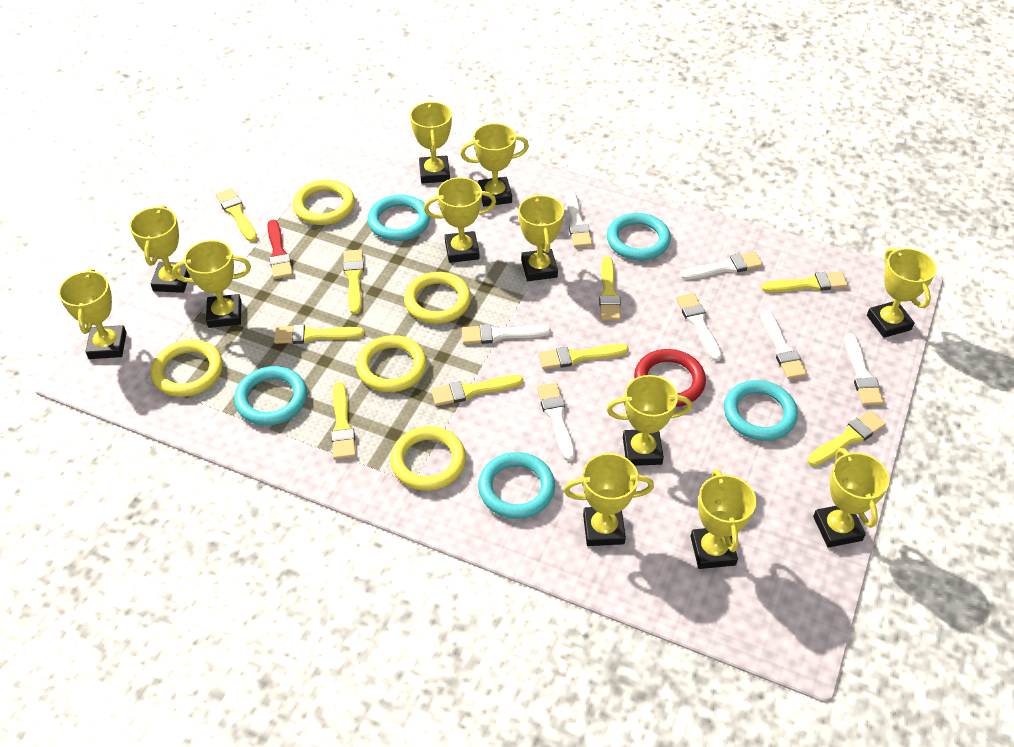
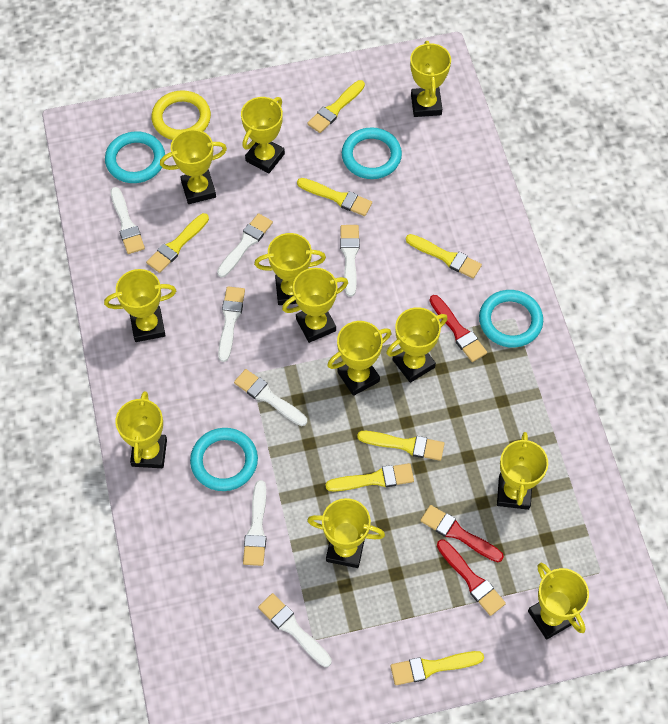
red brush: [267,220,293,279] = 1 -> [420,505,504,562] [429,295,487,362] [437,539,506,616] = 3
red ring: [634,349,706,407] = 1 -> none = 0
turquoise ring: [234,366,307,426] [367,195,430,241] [478,452,555,519] [607,213,671,260] [724,380,798,441] = 5 -> [105,131,165,183] [190,428,258,491] [342,127,402,179] [479,290,543,348] = 4
yellow brush: [216,188,257,242] [274,324,364,344] [331,382,356,459] [343,250,364,314] [431,375,523,406] [538,344,629,369] [599,257,621,320] [761,272,848,292] [807,410,886,466] = 9 -> [146,213,209,273] [297,178,372,216] [307,80,365,133] [325,463,414,492] [357,431,445,461] [391,651,484,685] [406,234,482,279] = 7
yellow ring: [151,339,223,397] [293,180,355,225] [356,335,427,392] [390,426,466,491] [404,272,471,324] = 5 -> [151,90,211,140] = 1

